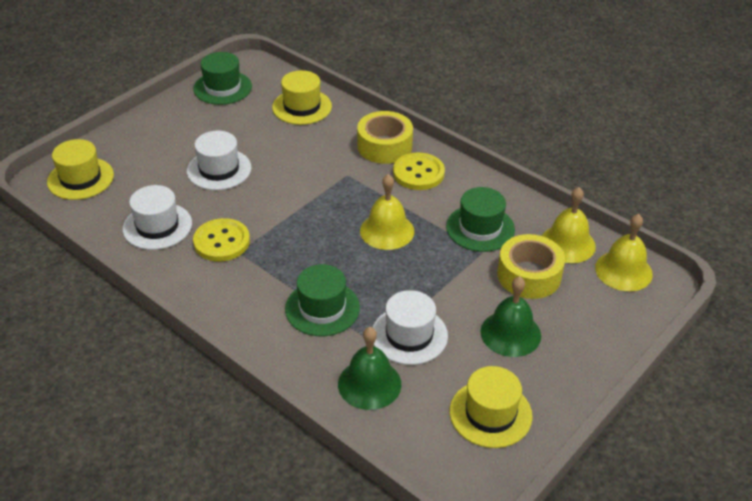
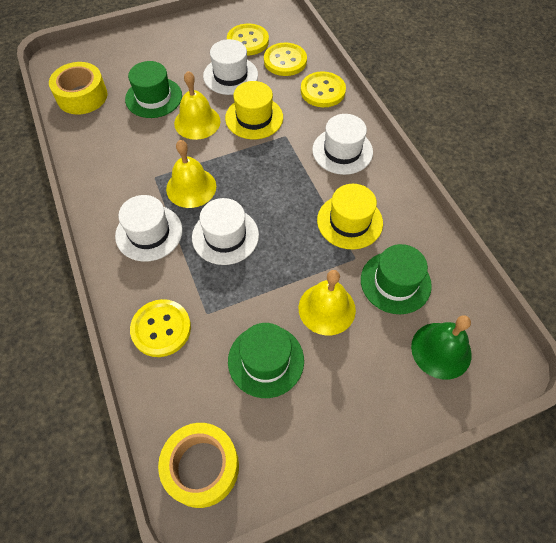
green bell: [338,327,401,410] [481,276,541,357] = 2 -> [411,315,472,380] = 1
white hat: [122,185,192,250] [187,131,251,190] [372,290,448,365] = 3 -> [115,195,183,262] [192,198,259,265] [203,39,258,95] [312,114,373,175] = 4
yellow button: [193,218,250,262] [393,152,445,190] = 2 -> [130,299,191,357] [227,24,269,55] [264,42,307,76] [301,71,346,107] = 4
yellow hat: [47,139,114,200] [272,70,332,125] [450,366,533,448] = 3 -> [225,81,283,140] [317,184,383,250] = 2

